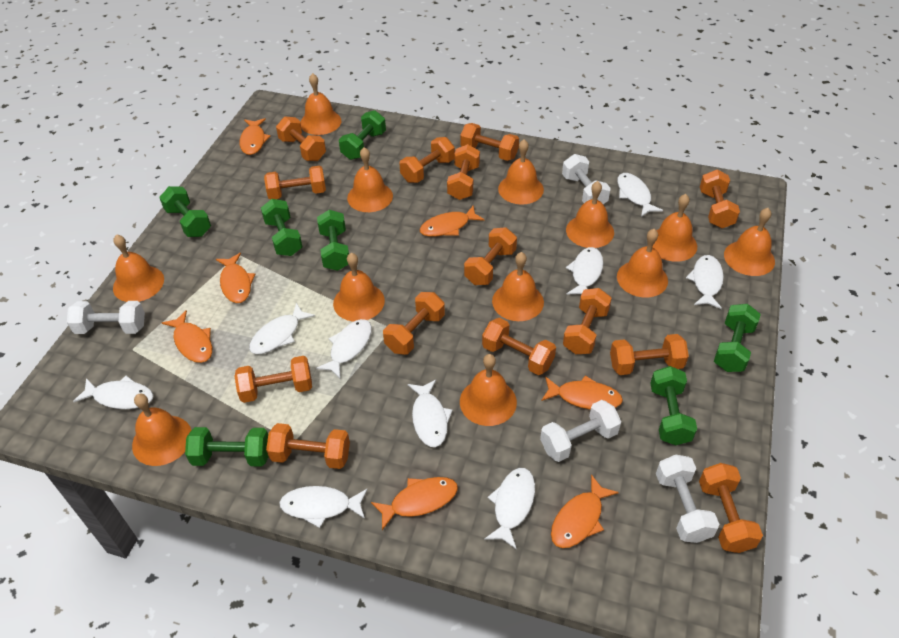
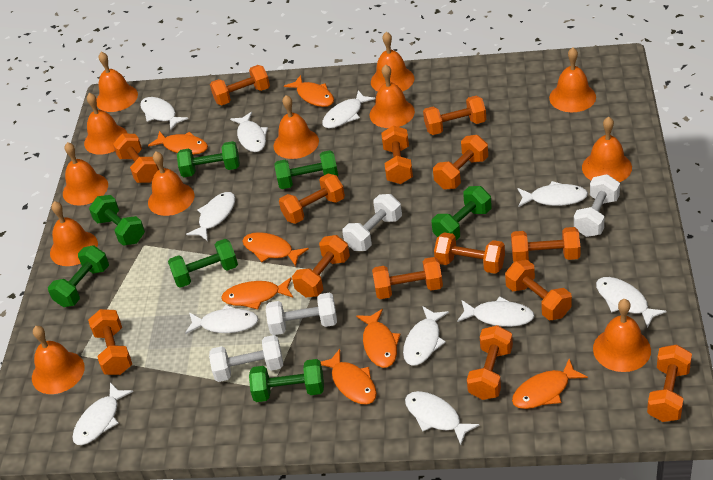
white fish: [73,376,153,409] [249,303,315,354] [279,486,368,528] [316,319,372,378] [408,380,453,447] [484,468,535,550] [566,247,603,295] [617,173,663,217] [686,255,724,309] = 9 -> [73,383,133,445] [140,97,188,130] [185,305,259,334] [186,192,235,241] [230,112,268,152] [322,90,375,128] [403,307,449,365] [405,391,480,445] [457,297,535,327] [518,181,588,207] [596,277,667,328] = 11

